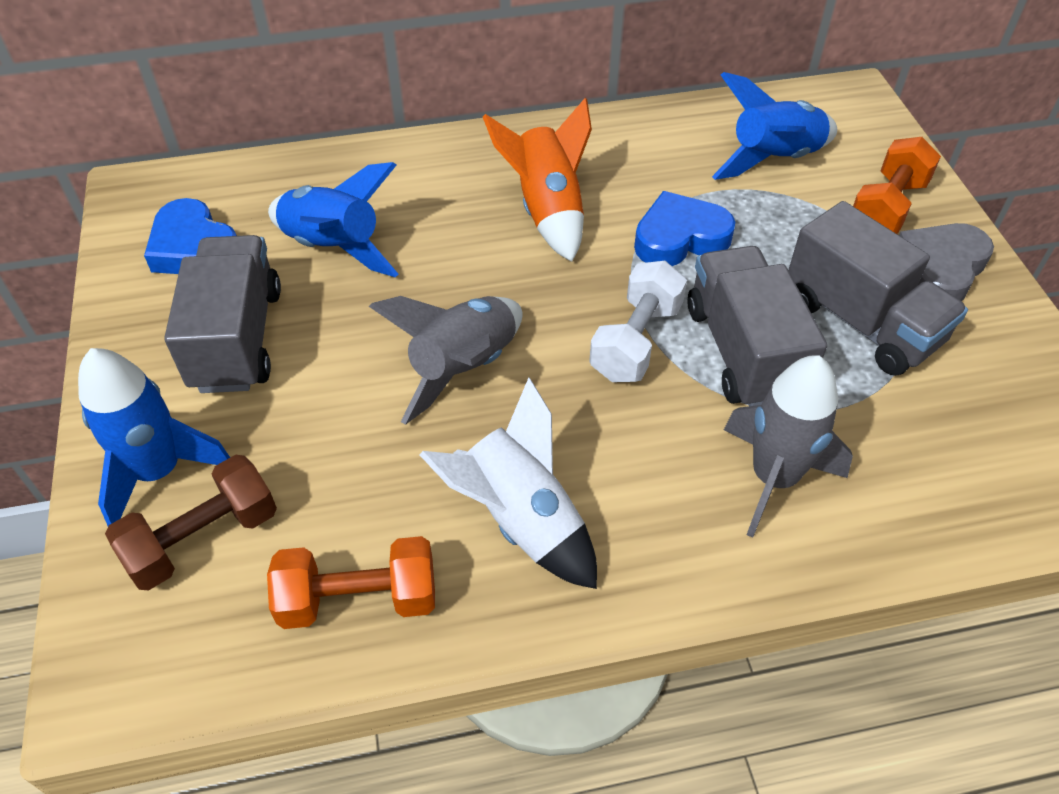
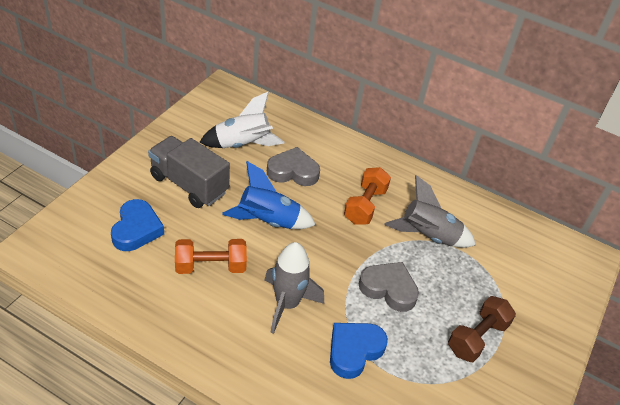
blue rocket: [78,348,230,526] [268,162,398,277] [712,72,837,180] = 3 -> [222,161,316,229] = 1
grey heart: [899,223,994,301] = 1 -> [267,147,320,186] [359,262,419,312] = 2
grey truck: [164,235,281,393] [687,246,827,406] [788,201,968,376] = 3 -> [148,136,230,208] = 1
orange rocket: [483,98,592,262] = 1 -> none = 0
white dumbbell: [589,261,687,382] = 1 -> none = 0

